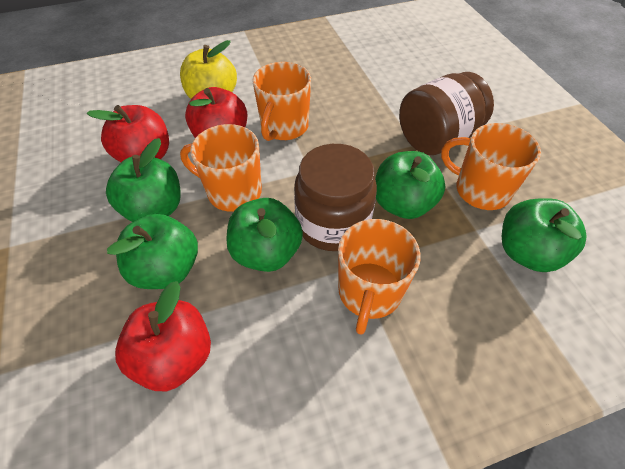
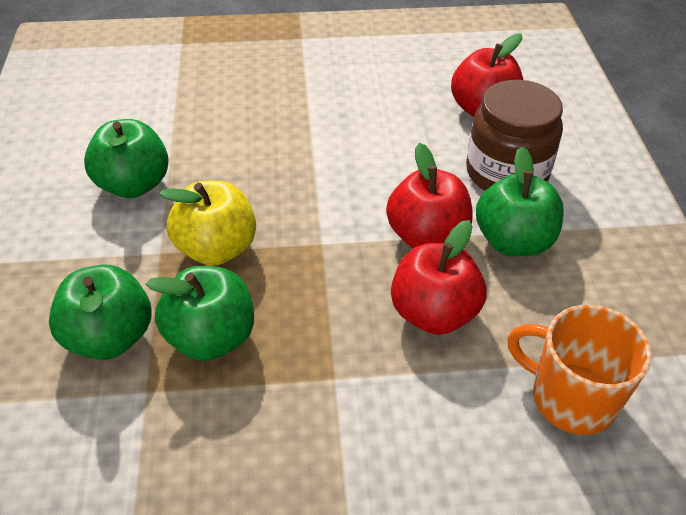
brown jar: [294,144,377,251] [399,72,494,155] = 2 -> [466,80,563,191] = 1
green apple: [106,138,181,222] [107,214,198,289] [227,198,303,272] [375,151,446,219] [502,198,587,272] = 5 -> [49,264,152,360] [84,119,169,198] [146,266,254,361] [476,147,564,256] = 4
orange mug: [180,124,262,212] [252,62,311,141] [338,219,421,335] [441,123,541,210] = 4 -> [507,305,652,435] = 1

